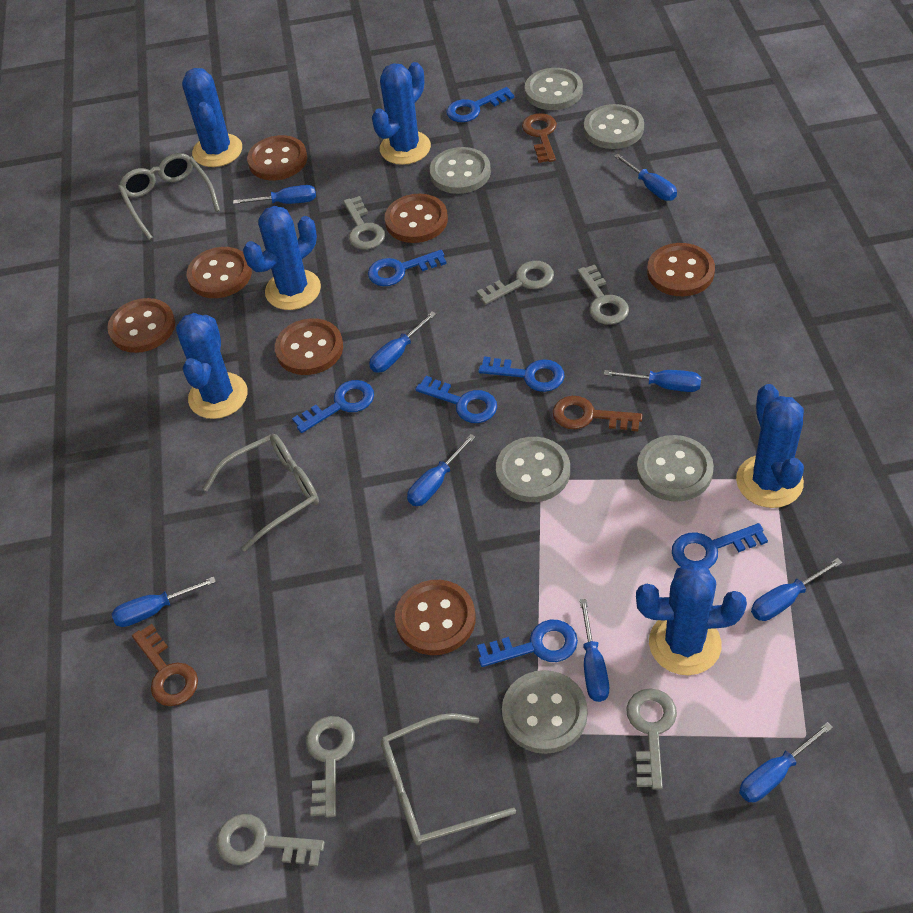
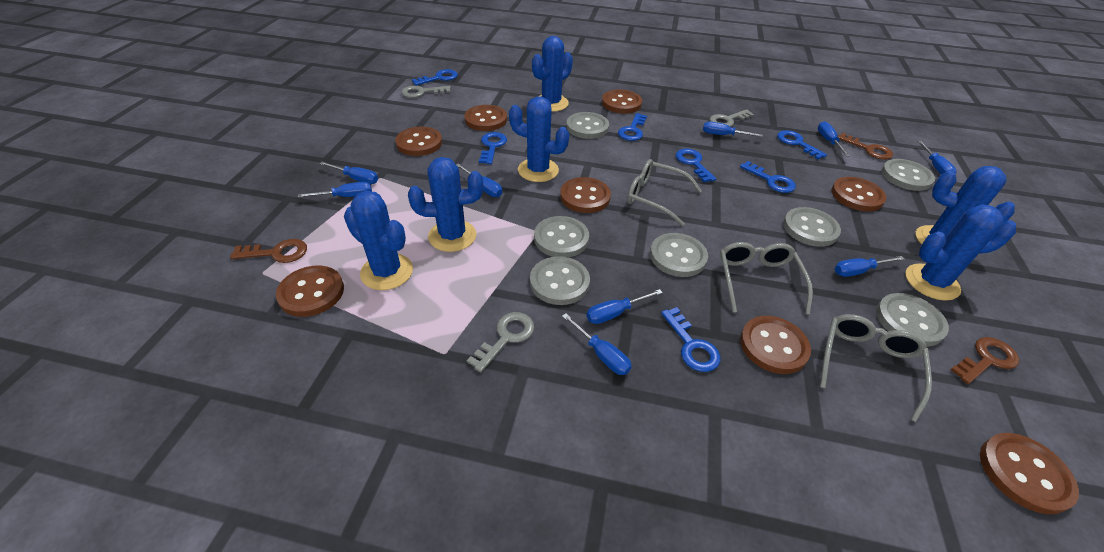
brown button: [107,298,175,353] [187,247,252,298] [247,135,307,180] [275,318,343,375] [385,194,448,243] [395,580,476,655] [647,243,715,296] = 7 -> [276,265,344,317] [395,127,442,156] [464,105,507,131] [560,177,611,213] [602,89,642,114] [740,316,811,374] [831,177,886,211] [980,433,1079,514] = 8
grey button: [430,147,491,194] [496,437,570,502] [502,670,587,754] [525,68,583,110] [584,104,644,149] [637,435,714,502] = 6 -> [530,256,590,305] [534,216,589,257] [566,112,609,139] [650,233,708,277] [783,207,841,247] [876,293,949,347] [881,159,935,191] = 7
grey key: [216,814,325,867] [306,716,355,818] [343,196,385,250] [477,261,554,305] [577,265,629,325] [626,688,677,789] = 6 -> [401,86,451,98] [467,312,534,372] [710,109,754,127] = 3

